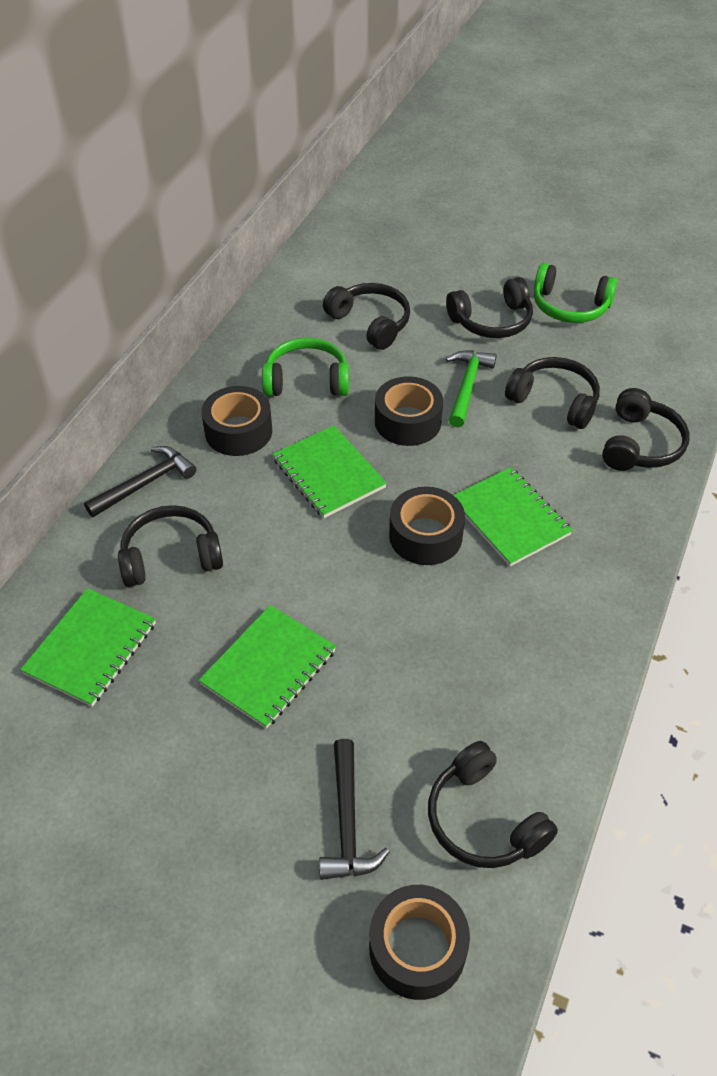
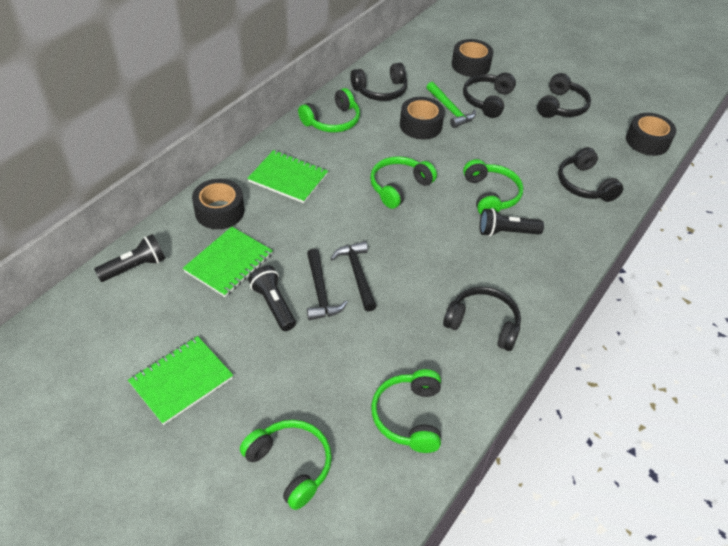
black flashlight: none = 0 -> [94,234,165,282] [248,265,296,331] [480,208,544,237] = 3
black headphones: [118,505,223,587] [323,283,410,350] [428,741,558,868] [446,277,533,338] [505,357,600,429] [602,388,689,471] = 6 -> [350,63,407,101] [443,287,521,351] [463,72,516,118] [537,73,591,118] [558,147,623,202] = 5
green headphones: [262,338,349,396] [534,263,618,323] = 2 -> [240,420,332,510] [298,88,360,133] [370,156,437,209] [371,369,441,453] [463,159,524,214] = 5
green notebook: [20,588,156,707] [198,605,336,729] [272,425,387,518] [454,467,573,566] = 4 -> [128,336,233,425] [183,227,273,297] [247,150,328,203] = 3

